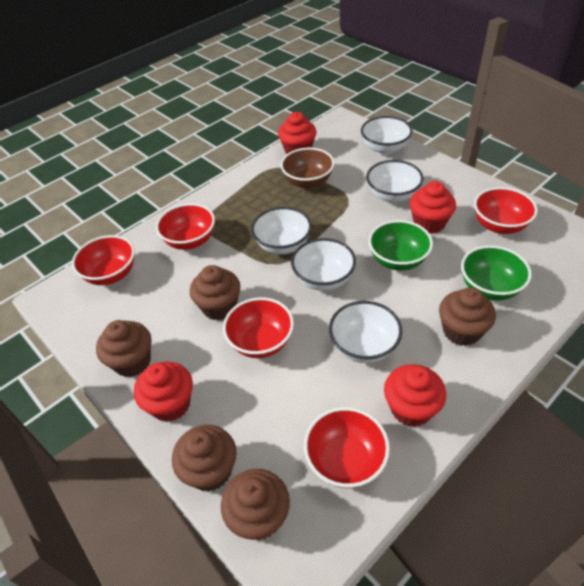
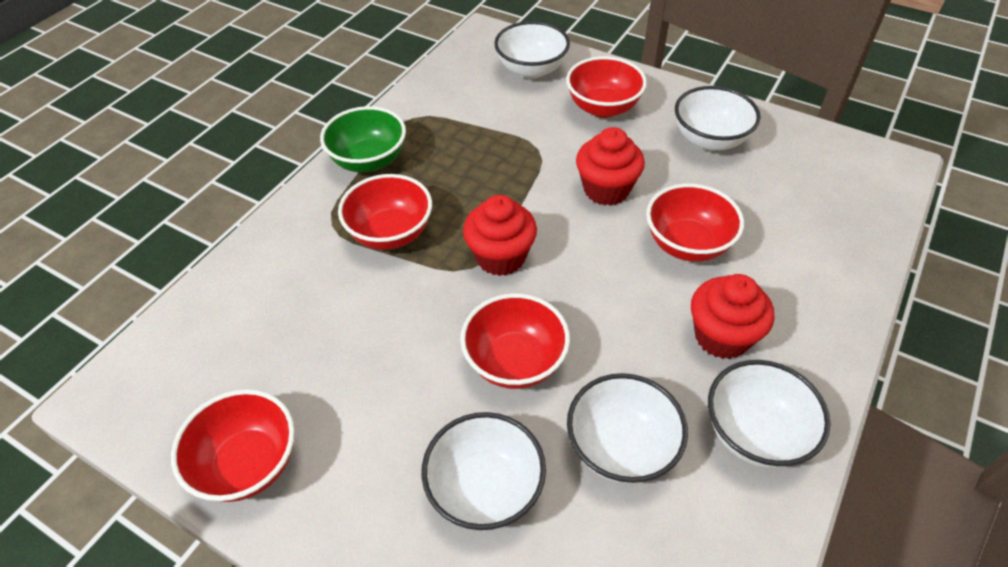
brown bowl: [281,148,335,189] = 1 -> none = 0
brown cupcake: [96,320,151,377] [172,425,237,492] [190,265,241,320] [221,469,290,540] [439,288,496,346] = 5 -> none = 0
green bowl: [368,220,433,271] [461,245,532,300] = 2 -> [320,106,406,173] = 1
red cupcake: [134,361,193,422] [278,112,316,154] [384,364,446,427] [409,181,456,234] = 4 -> [463,195,537,276] [576,127,645,206] [691,274,774,359] = 3

